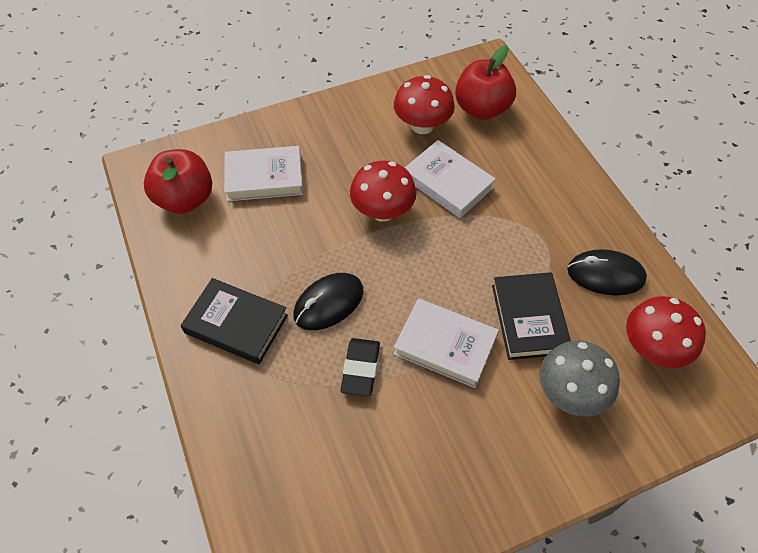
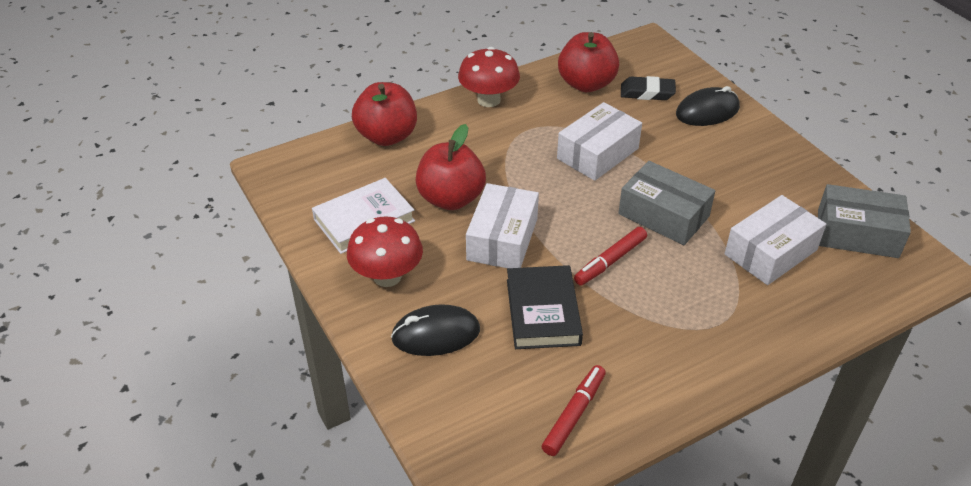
black book: [181,278,288,364] [492,272,571,360] = 2 -> [507,265,583,349] = 1
grey box: none = 0 -> [618,161,715,245] [818,184,911,258] = 2
grey mushroom: [539,340,620,417] = 1 -> none = 0
red apple: [144,149,212,214] [455,45,516,120] = 2 -> [352,82,417,146] [416,124,486,210] [558,32,619,92] = 3
red marker: none = 0 -> [542,365,606,456] [574,227,647,285] = 2
red mushroom: [350,161,417,222] [394,75,455,134] [626,296,706,368] = 3 -> [347,217,423,287] [458,47,520,107] = 2
white book: [224,146,303,201] [394,298,499,388] [405,140,496,218] = 3 -> [312,178,415,254] = 1
white box: none = 0 -> [466,183,539,268] [557,102,642,181] [725,195,826,285] = 3

